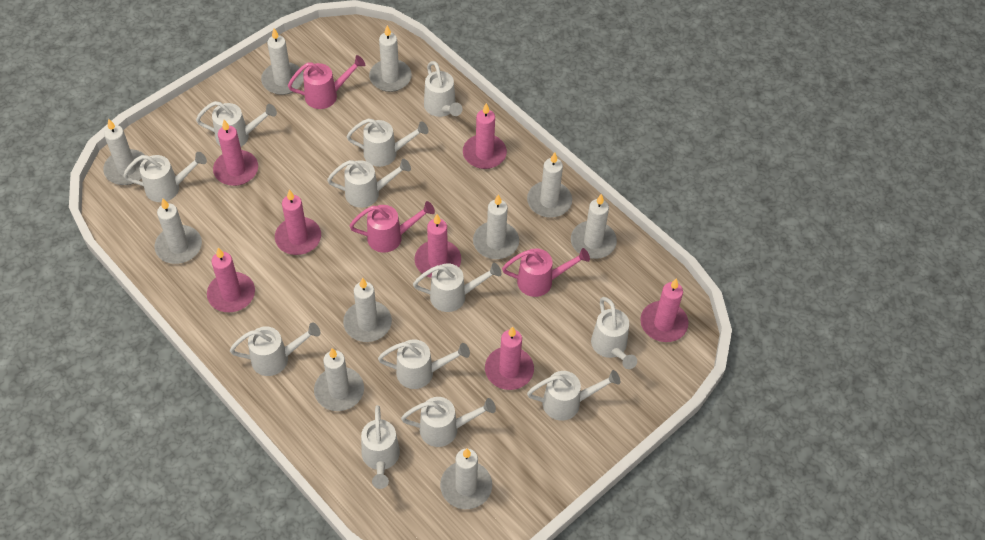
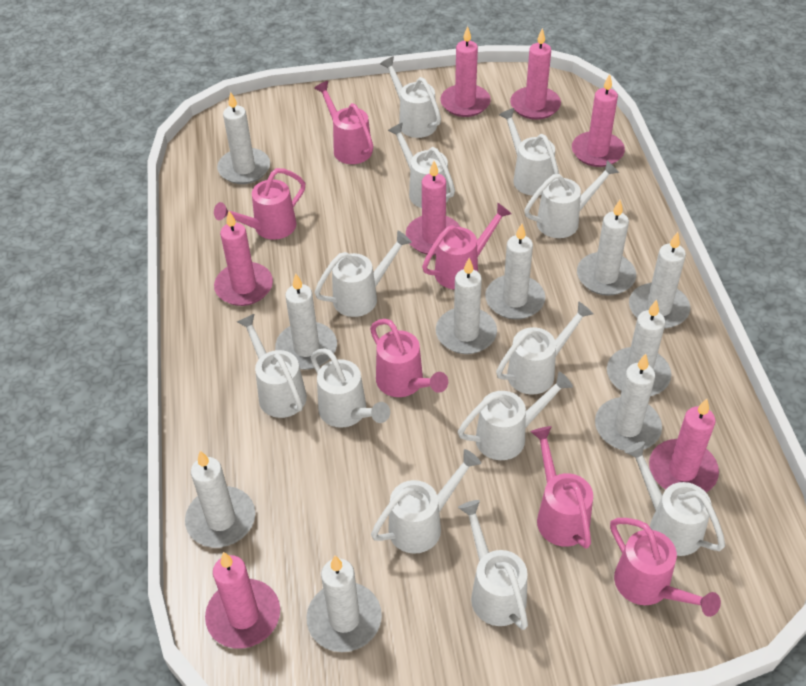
pink watering can: [288,55,365,109] [350,201,435,253] [502,248,590,297] = 3 -> [214,168,305,240] [314,81,373,164] [370,319,448,397] [422,203,512,289] [531,426,593,549] [610,518,721,617] = 6

